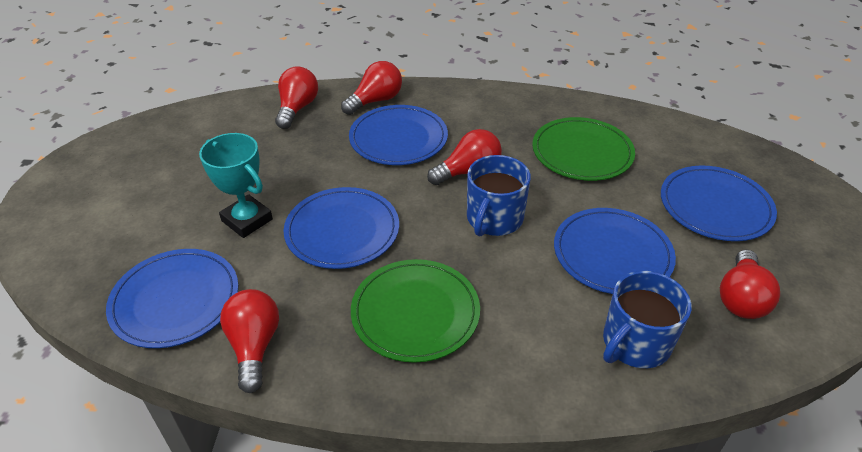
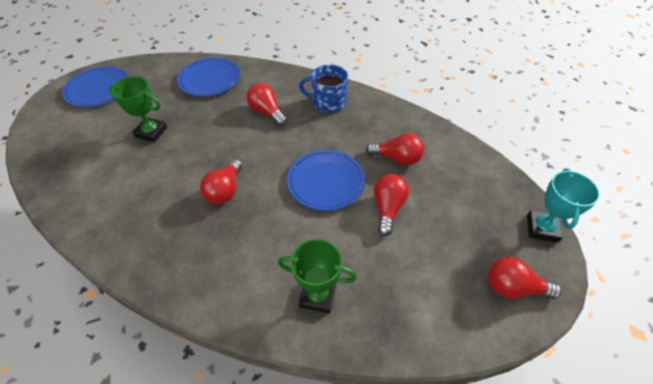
blue mug: [467,155,531,237] [603,271,691,368] = 2 -> [299,65,348,113] = 1
blue plate: [106,249,239,348] [283,187,399,269] [349,105,448,165] [554,208,676,294] [661,166,777,241] = 5 -> [62,66,129,107] [177,58,240,97] [287,150,365,211] = 3
green plate: [351,259,480,363] [532,117,635,181] = 2 -> none = 0
green trophy: none = 0 -> [109,76,167,142] [278,239,357,314] = 2

